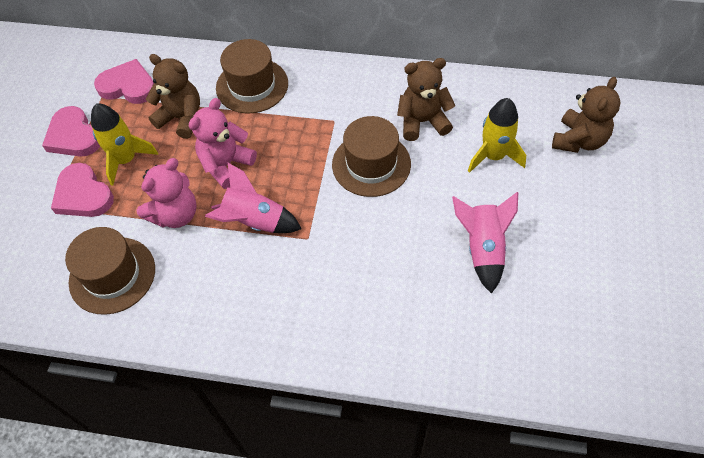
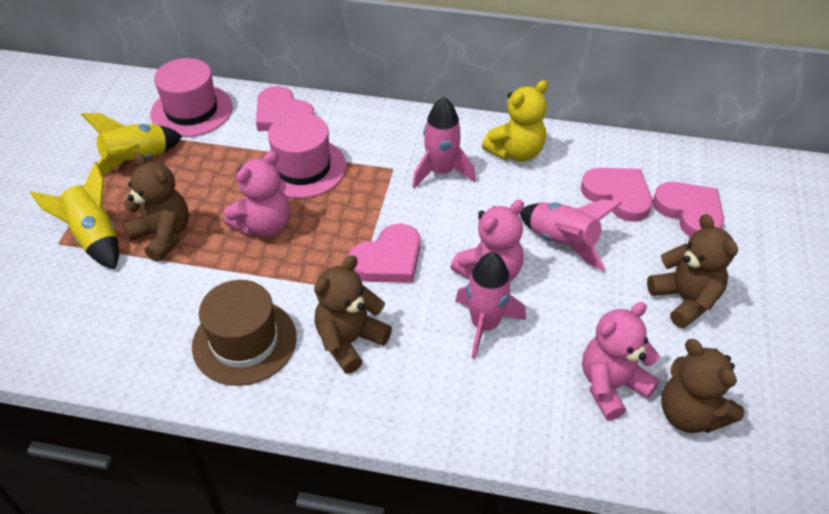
brown hat: [65,227,155,315] [216,39,288,113] [332,116,411,197] = 3 -> [192,280,297,386] = 1
brown teddy bear: [146,54,200,139] [397,58,455,141] [552,77,621,153] = 3 -> [123,152,189,262] [314,255,392,374] [647,214,738,328] [661,339,744,433] = 4
pink hat: none = 0 -> [150,58,232,137] [263,113,346,198] = 2
pink heart: [42,106,100,157] [51,163,114,217] [94,59,154,104] = 3 -> [256,86,315,131] [348,224,420,283] [581,168,653,222] [653,182,724,237] = 4
pink rocket: [205,162,302,233] [452,192,518,294] = 2 -> [412,97,476,188] [455,252,526,359] [520,199,622,271] = 3
pink teddy bear: [137,158,197,228] [189,98,257,189] = 2 -> [224,151,290,237] [451,200,524,282] [582,302,660,420] = 3
yellow teddy bear: none = 0 -> [482,80,548,162] = 1

